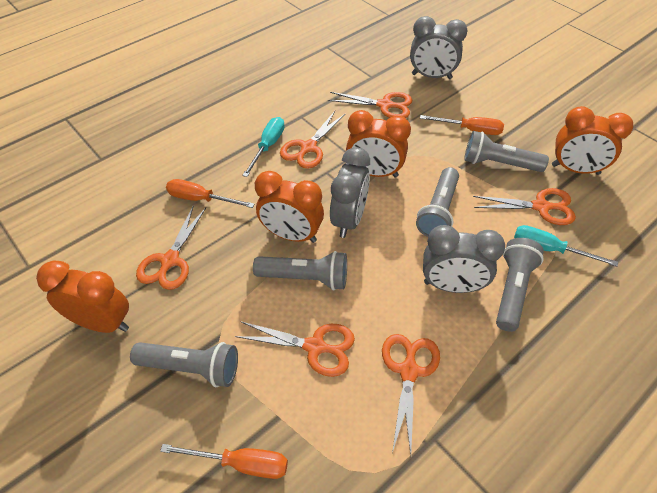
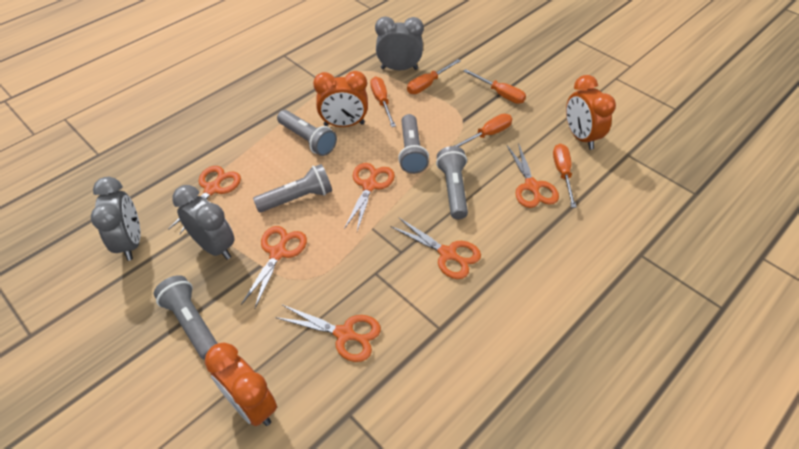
orange clock: [36,260,129,333] [255,171,324,243] [346,110,411,178] [552,106,633,175] = 4 -> [205,342,277,426] [313,71,368,127] [566,75,616,150] = 3
orange screwdriver: [160,444,288,479] [166,179,254,208] [420,115,504,135] = 3 -> [370,77,396,127] [407,59,460,94] [455,114,512,147] [463,69,526,104] [553,144,577,208] = 5
turquoise screwdriver: [242,117,285,177] [514,225,618,267] = 2 -> none = 0

